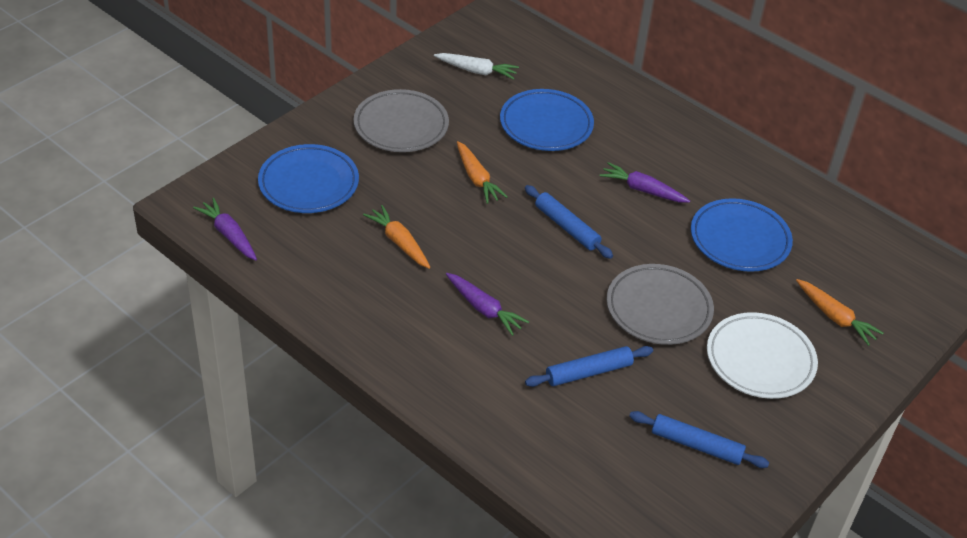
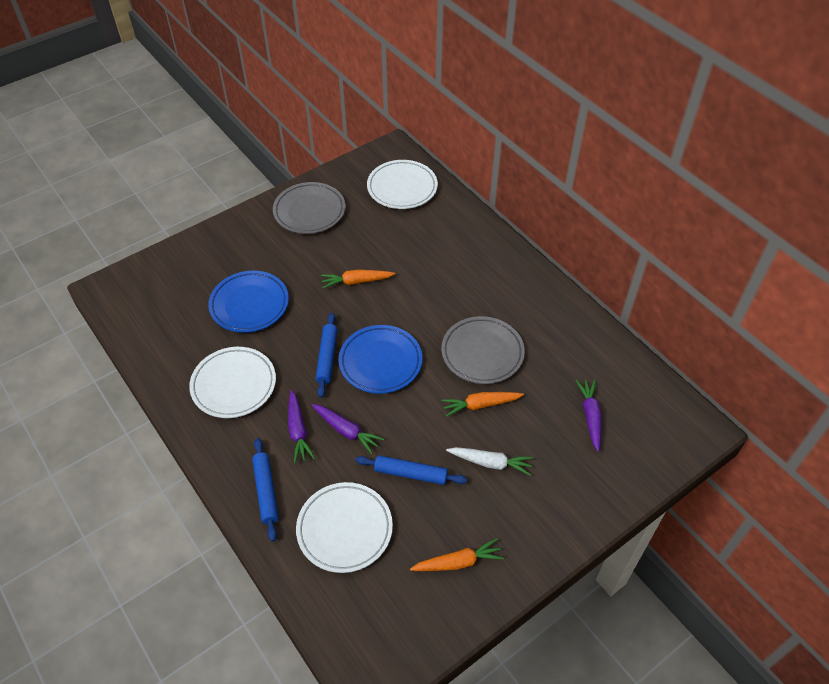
blue plate: [258,144,359,213] [500,89,594,151] [691,198,793,272] = 3 -> [208,271,289,333] [338,325,422,394] = 2
white plate: [707,312,818,399] = 1 -> [189,347,276,418] [296,482,393,573] [367,160,438,209] = 3

